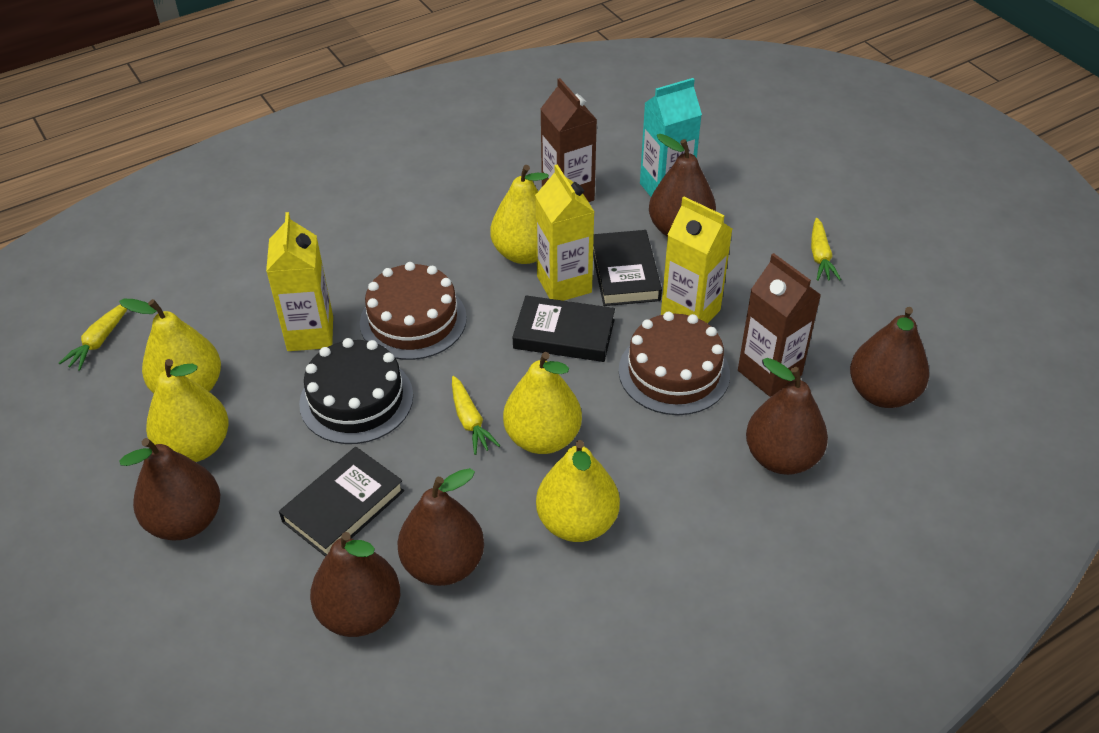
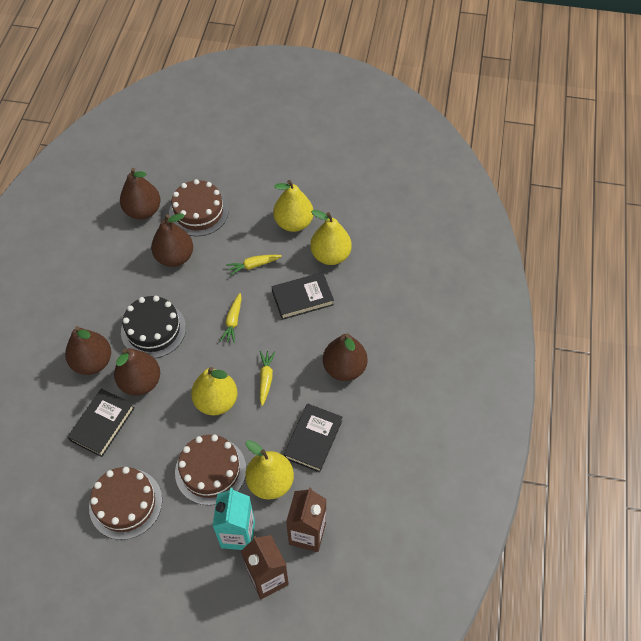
brown cake: [360,262,467,360] [619,312,730,415] = 2 -> [89,467,162,540] [169,179,229,236] [175,435,246,505] = 3
brown pear: [119,438,220,540] [310,532,400,637] [397,468,484,586] [649,134,716,237] [746,358,828,475] [850,307,929,408] = 6 -> [65,326,111,375] [114,348,160,396] [120,168,161,220] [151,214,193,267] [323,333,368,381] = 5
yellow carton: [266,212,333,351] [535,164,594,301] [661,197,732,323] = 3 -> none = 0
yellow pear: [119,299,221,393] [146,359,229,462] [490,165,549,264] [503,352,582,454] [536,440,620,542] = 5 -> [191,367,238,416] [245,440,294,500] [273,180,314,232] [310,210,352,265] = 4

